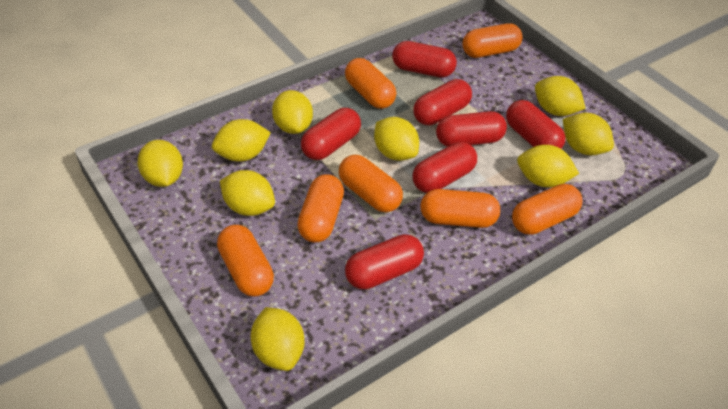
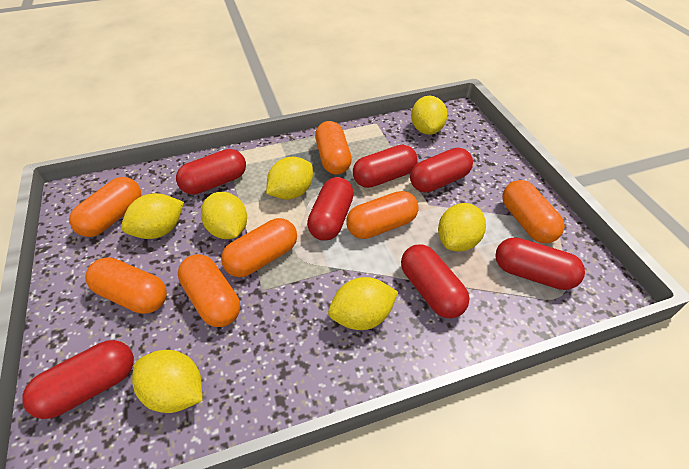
yellow lemon: [138,140,183,187] [212,119,271,162] [220,170,275,216] [251,307,304,371] [272,90,313,134] [374,117,419,161] [517,145,579,188] [535,76,585,116] [563,113,614,155] = 9 -> [121,193,184,239] [132,350,202,413] [201,192,247,239] [266,157,313,200] [328,277,398,330] [411,96,447,135] [438,203,486,252] = 7

